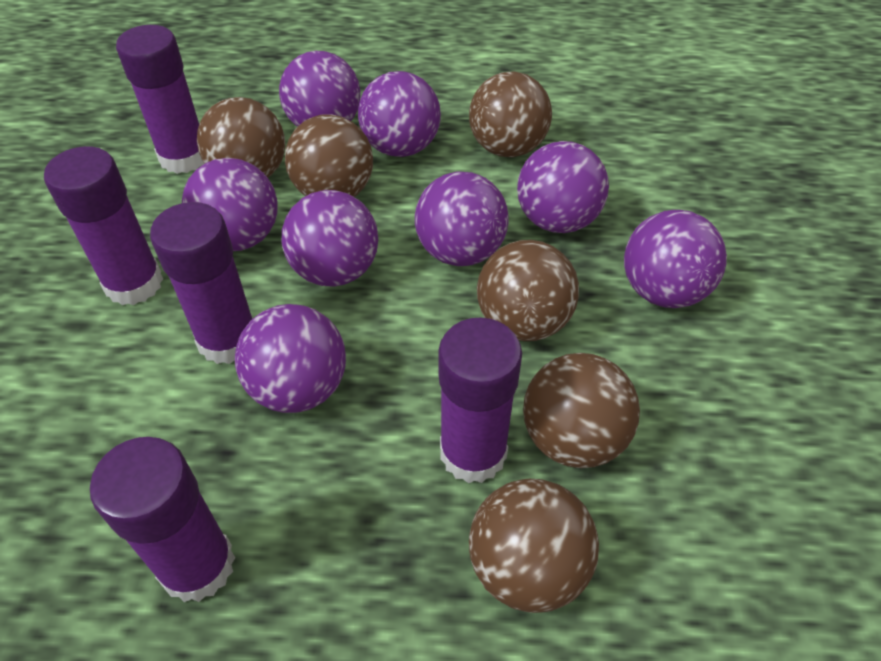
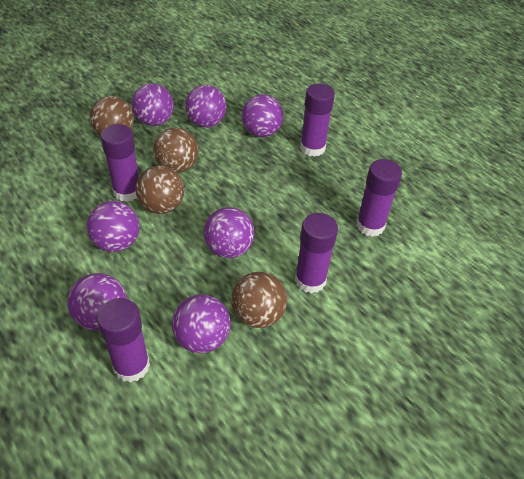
brown ball: [197,97,285,178] [285,115,373,197] [469,71,552,157] [469,479,599,613] [477,240,579,341] [523,353,640,468] = 6 -> [90,96,134,136] [135,166,184,214] [153,128,199,173] [231,272,287,328] = 4
purple ball: [182,158,277,251] [235,304,346,413] [279,51,360,127] [281,190,379,286] [358,71,441,157] [415,171,508,266] [517,141,609,233] [624,210,727,308] = 8 -> [67,273,127,330] [87,201,140,252] [131,83,174,126] [172,294,231,353] [185,85,227,127] [203,207,255,258] [242,94,284,137] = 7

